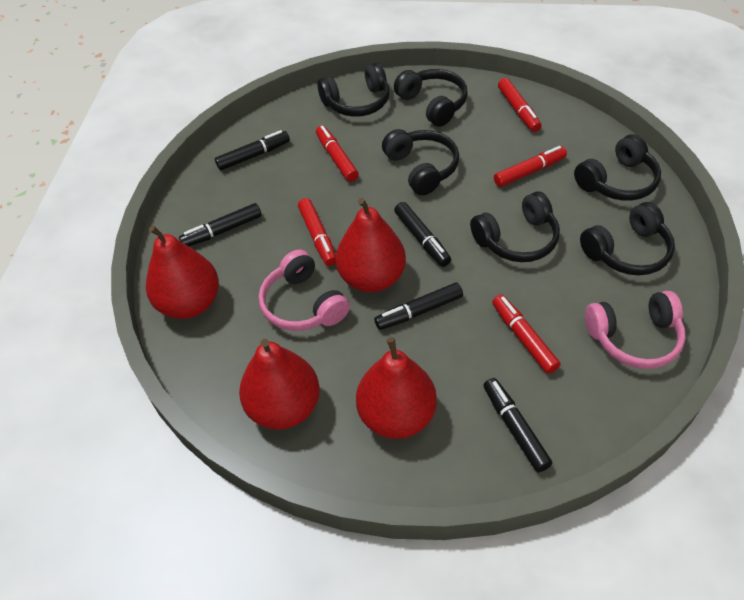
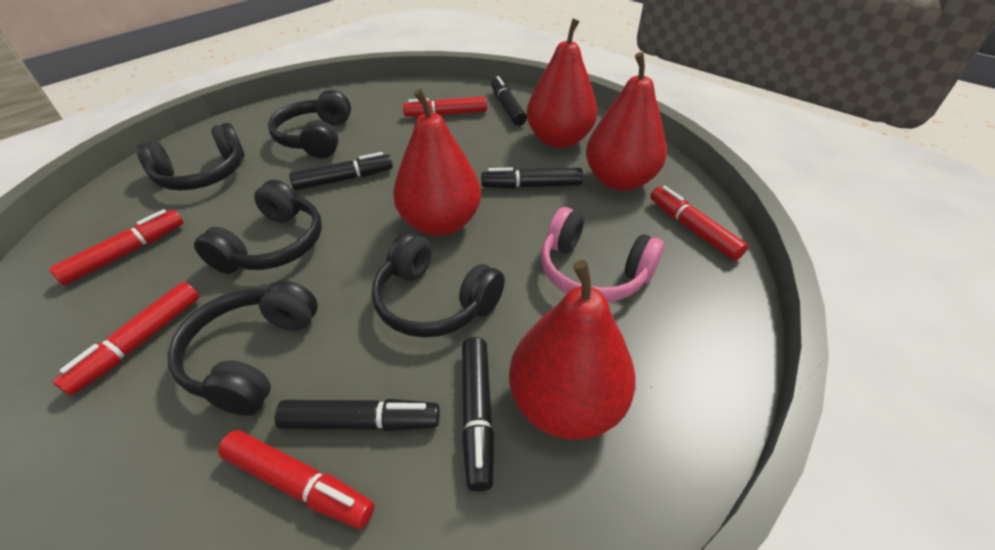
black headphones: [317,62,389,117] [382,129,459,195] [394,69,468,127] [470,191,560,262] [574,134,661,201] [580,202,675,275] = 6 -> [136,123,244,190] [167,280,318,416] [194,180,322,274] [268,90,351,158] [372,232,505,338] = 5
pink headphones: [258,249,350,331] [585,291,686,369] = 2 -> [541,207,664,302] = 1

